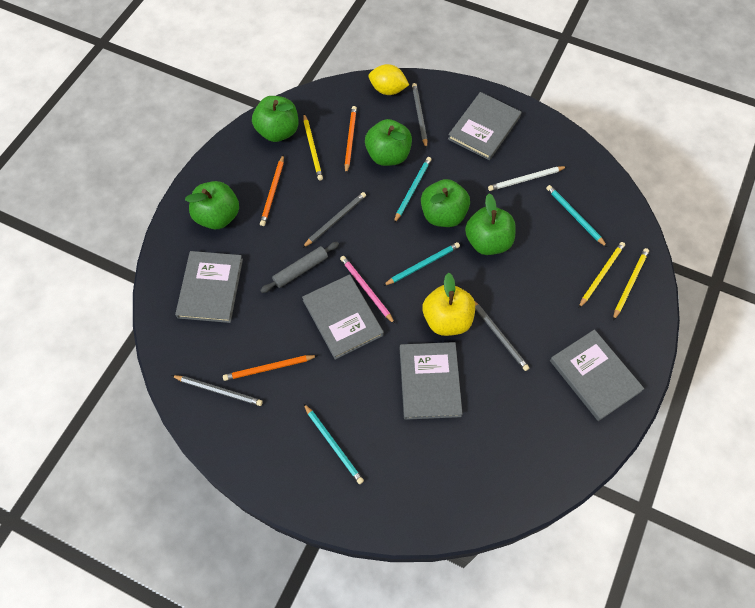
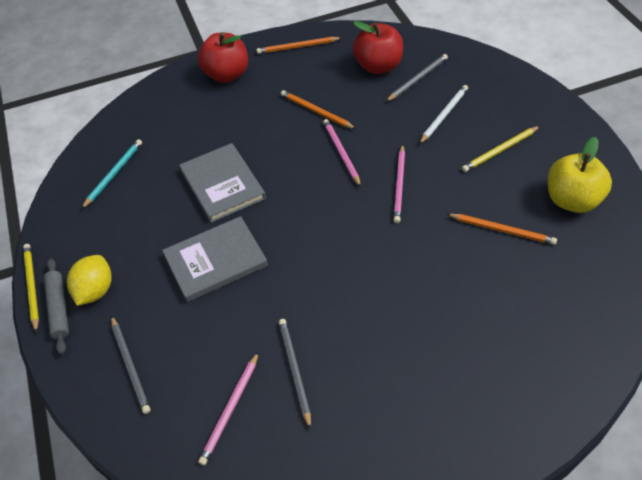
green apple: [185,181,239,229] [252,96,298,142] [365,119,412,166] [421,179,470,227] [465,194,516,255] = 5 -> none = 0
grey book: [175,251,243,323] [302,274,384,360] [400,342,463,420] [448,92,522,160] [550,329,644,421] = 5 -> [162,216,268,302] [179,143,266,223] = 2
grey pencil: [171,375,263,406] [302,192,366,248] [412,83,428,149] [475,302,529,371] = 4 -> [111,315,150,414] [279,319,311,430] [386,54,448,102] = 3
pink pencil: [340,256,395,324] = 1 -> [198,351,259,466] [323,119,361,187] [394,144,405,223] = 3
red apple: none = 0 -> [198,32,248,83] [353,21,403,74] = 2
turquoise pencil: [303,403,364,484] [383,242,460,286] [394,157,431,223] [546,185,607,247] = 4 -> [81,139,142,209] = 1
yellow pencil: [303,114,323,181] [579,242,625,308] [613,248,649,320] = 3 -> [23,244,39,332] [462,126,540,172] = 2

